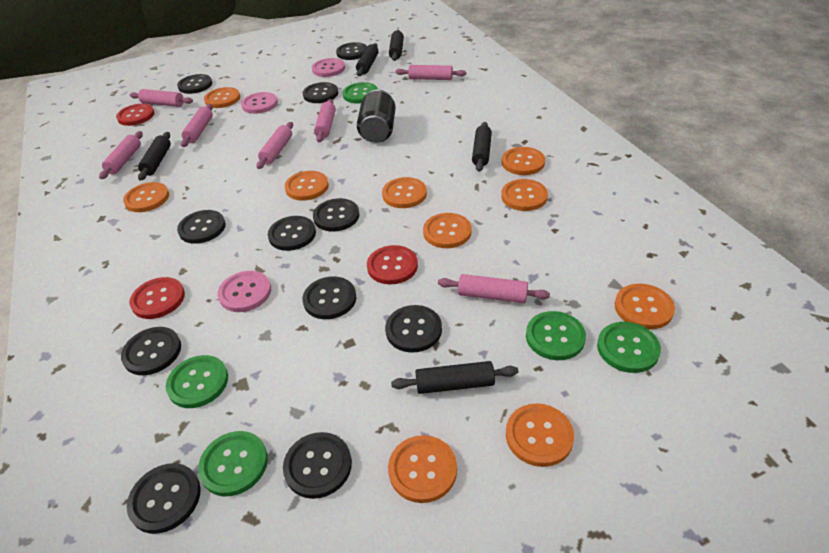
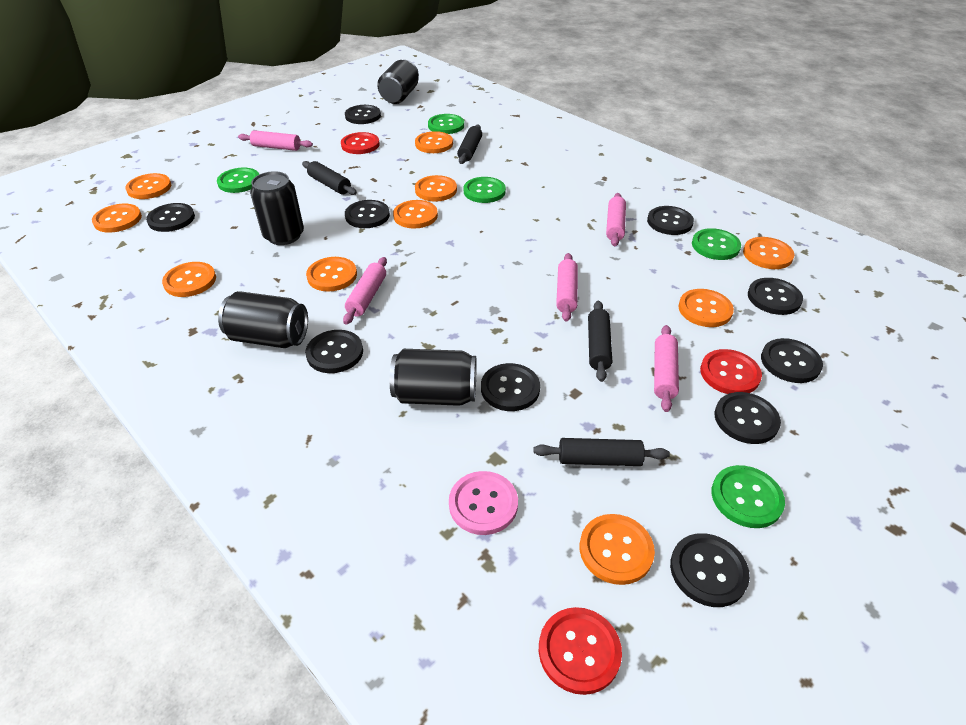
black button: [121,327,181,375] [127,463,201,534] [177,74,212,94] [177,210,226,244] [268,216,316,251] [283,432,352,499] [302,277,356,319] [303,82,338,103] [313,198,360,231] [336,42,367,60] [385,305,442,352] = 11 -> [146,203,195,232] [305,330,363,373] [345,105,381,124] [345,200,390,228] [481,363,540,411] [647,206,694,235] [670,533,750,607] [715,392,781,444] [748,278,803,315] [761,338,823,383] = 10
black can: [357,90,396,143] = 1 -> [218,291,308,348] [250,171,304,245] [377,60,419,104] [390,349,477,406] = 4
black rolling pin: [138,132,171,181] [356,43,379,76] [389,30,404,61] [391,361,518,394] [472,122,492,172] = 5 -> [302,161,357,195] [457,125,482,164] [533,438,670,466] [588,301,612,382] = 4
pink button: [218,271,271,312] [241,92,278,114] [312,58,345,77] = 3 -> [449,471,518,535] = 1
pink rolling pin: [99,131,143,179] [130,89,193,107] [181,104,213,147] [256,122,293,169] [314,99,336,142] [395,65,466,80] [438,274,550,303] = 7 -> [238,130,313,151] [343,257,387,325] [556,253,578,322] [606,193,626,246] [654,325,679,412] = 5

